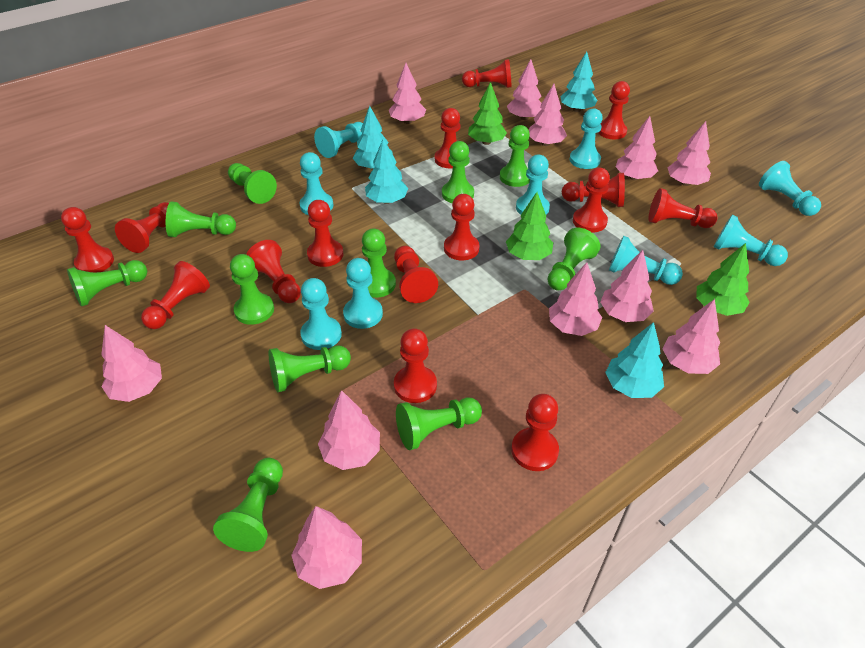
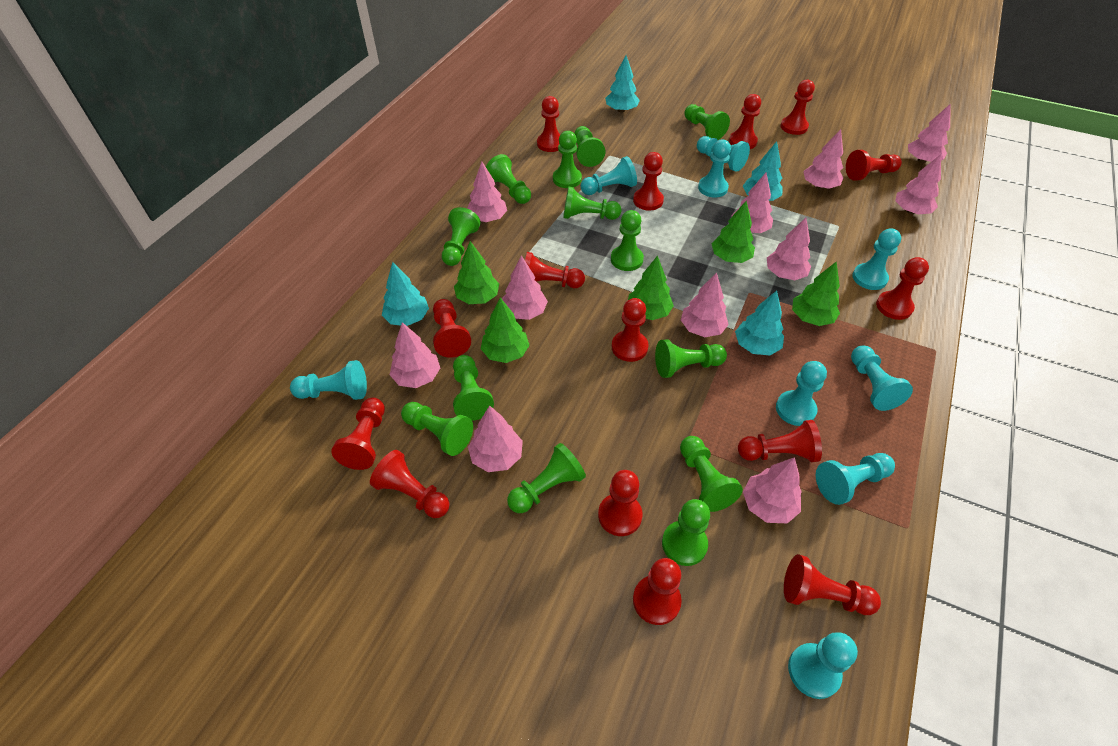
green pawn: [67,260,147,306] [166,201,236,237] [213,458,283,552] [228,163,277,204] [230,254,274,325] [269,345,351,392] [362,228,396,298] [396,398,482,450] [442,141,474,203] [500,125,530,187] [547,228,601,291] = 11 -> [401,402,473,456] [442,207,480,266] [453,355,494,421] [486,154,531,204] [507,443,586,513] [553,131,582,188] [563,187,621,220] [574,126,605,167] [611,210,644,271] [655,339,727,378] [662,499,710,566] [680,436,743,512] [685,104,730,140] = 13
green tree: [468,82,507,145] [506,192,553,260] [696,243,750,316] = 3 -> [454,241,499,304] [481,297,530,363] [628,256,674,320] [712,201,755,263] [792,261,840,326] = 5

